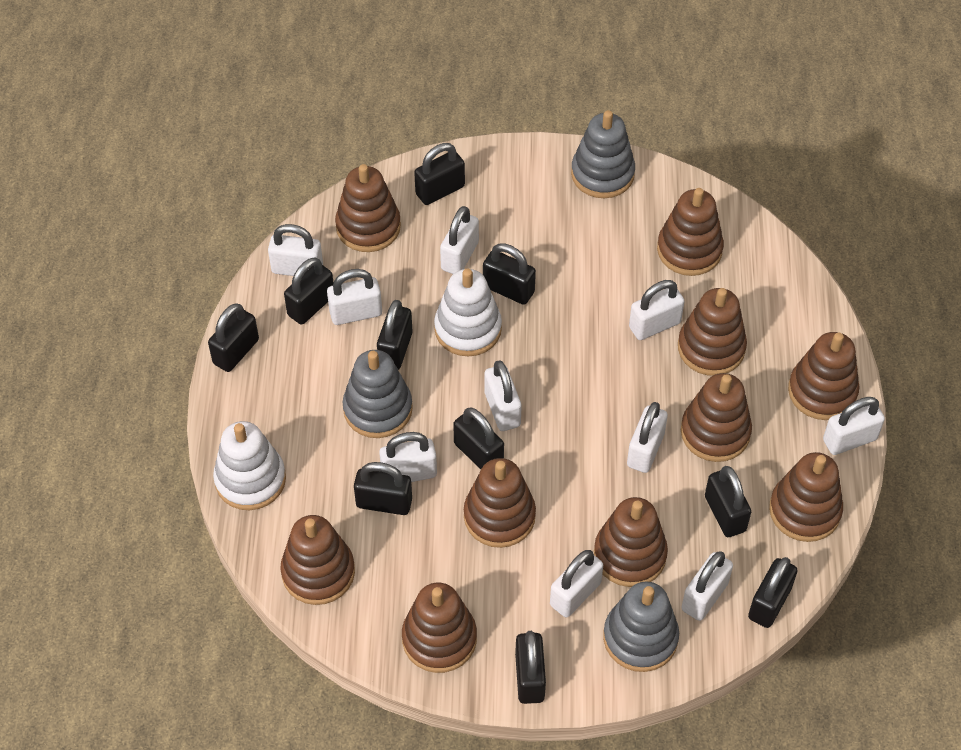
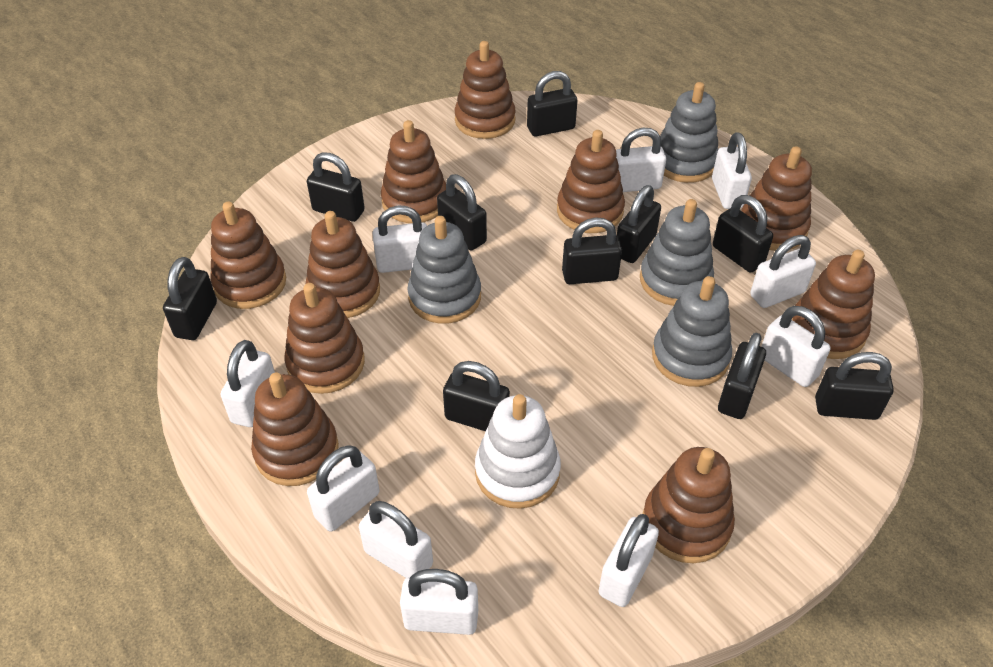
grey stacking toy: [343,350,413,438] [571,110,635,198] [603,582,679,672] = 3 -> [407,216,481,324] [640,199,714,306] [652,276,732,387] [660,82,718,183] = 4
white stacking toy: [213,421,286,510] [434,268,502,356] = 2 -> [475,394,561,509] = 1

